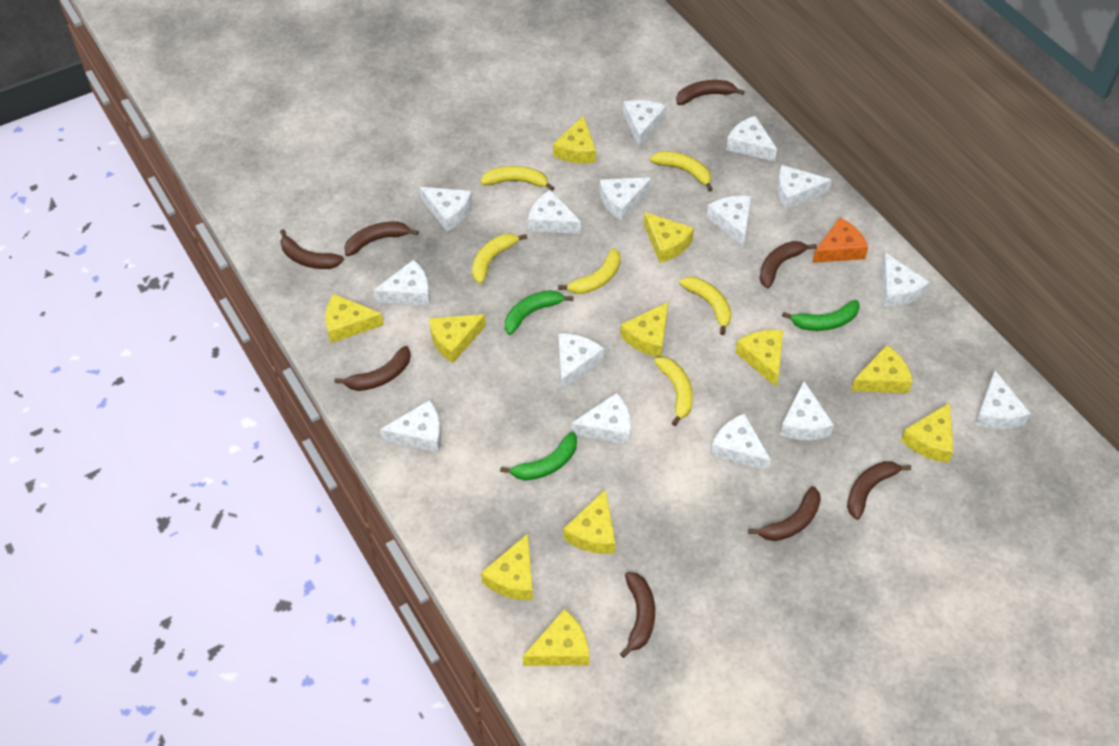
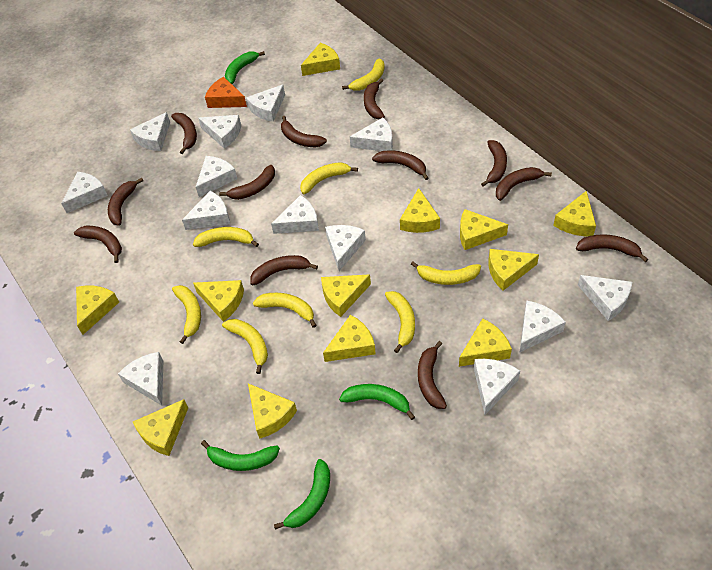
brown banana: [280,229,344,269] [334,346,411,391] [344,221,419,256] [620,572,655,658] [676,80,745,105] [748,486,821,541] [759,241,817,288] [847,461,911,520] = 8 -> [74,226,122,263] [108,178,143,226] [171,113,197,154] [219,165,275,200] [250,255,318,285] [281,116,327,147] [364,78,385,119] [372,150,428,180] [418,341,447,409] [481,140,507,187] [496,167,552,201] [576,234,648,262] = 12
green banana: [500,432,577,481] [505,290,573,335] [782,300,860,331] = 3 -> [201,440,280,471] [225,51,265,84] [274,459,330,530] [339,384,415,420] = 4
white cheese: [373,260,430,305] [380,400,441,453] [420,187,472,231] [528,190,581,234] [559,333,604,391] [571,393,631,445] [600,177,652,221] [623,100,666,147] [707,196,751,247] [710,413,771,471] [726,116,777,161] [777,165,832,209] [780,381,834,440] [882,253,930,306] [975,371,1031,429] = 15 -> [61,172,108,213] [118,352,163,405] [130,112,170,151] [182,191,230,230] [196,156,237,197] [198,115,241,149] [246,84,285,122] [271,195,319,234] [325,225,366,271] [350,118,393,151] [474,359,520,415] [519,301,566,353] [578,275,632,321] = 13
yellow banana: [472,234,527,284] [480,166,554,191] [558,248,621,294] [650,151,713,192] [654,357,693,426] [679,277,732,335] = 6 -> [172,285,201,344] [193,227,259,247] [222,319,268,374] [253,293,317,328] [300,162,358,194] [342,59,385,91] [385,291,415,353] [411,262,481,285] = 8
yellow cheese: [325,294,384,343] [429,314,486,363] [481,534,533,600] [523,609,589,666] [553,115,596,163] [563,489,615,554] [620,302,668,357] [644,212,694,263] [735,330,783,387] [851,345,913,393] [901,403,954,463] = 11 -> [76,286,119,335] [133,399,188,456] [193,280,244,322] [248,383,297,439] [301,43,340,76] [321,274,371,317] [323,315,376,362] [400,188,440,233] [459,318,512,367] [460,209,508,250] [488,249,539,291] [553,191,596,236] = 12

